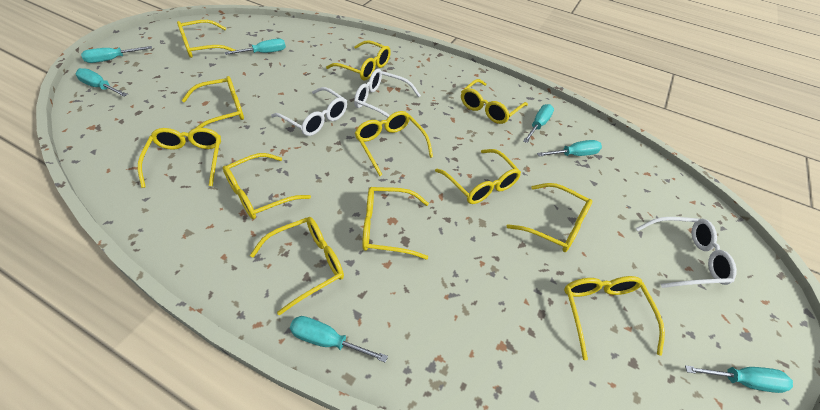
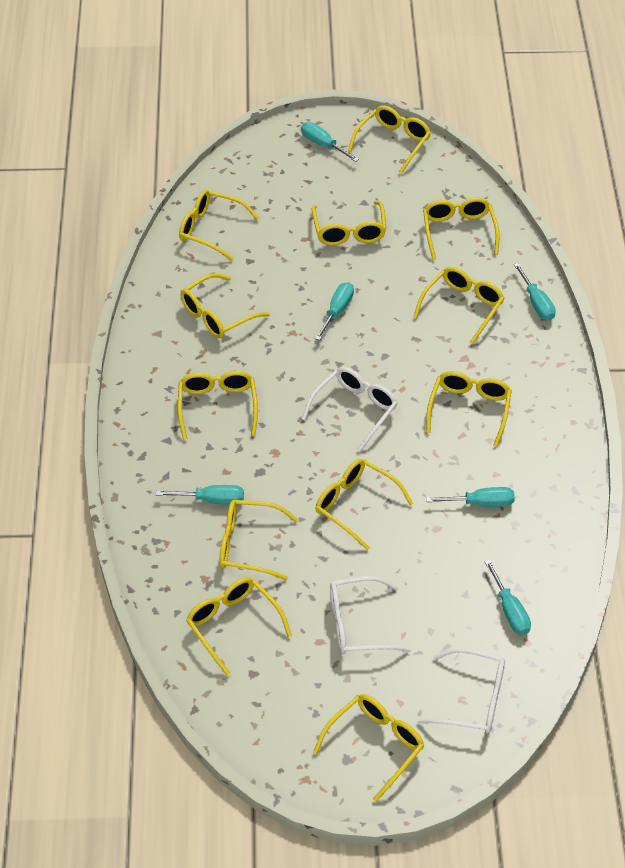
turquoise screwdriver: [75,68,128,97] [81,46,152,63] [225,39,286,55] [290,316,388,363] [523,104,554,143] [537,140,602,157] [685,365,793,393] = 7 -> [156,485,244,505] [301,122,359,162] [315,282,354,340] [426,487,515,507] [484,559,531,635] [513,263,556,321] = 6

